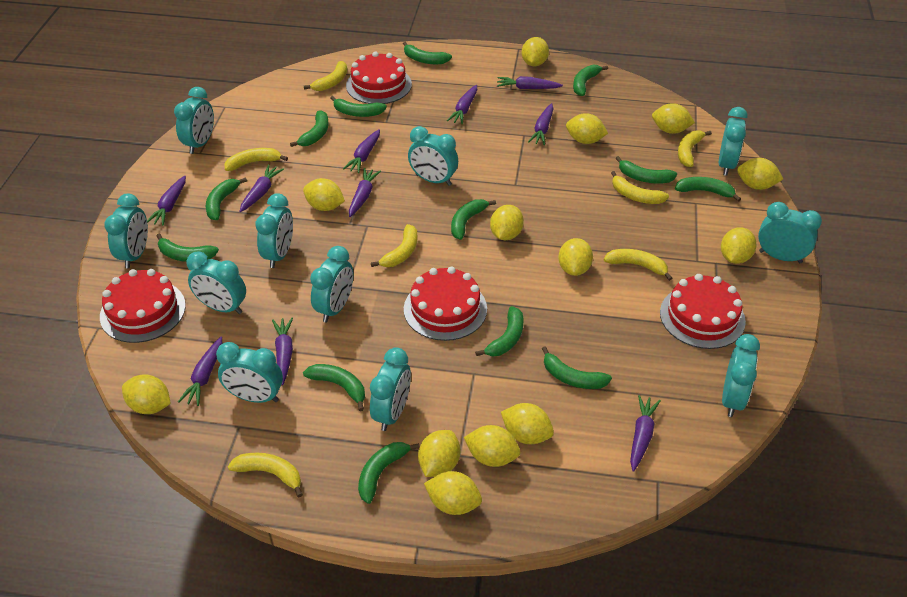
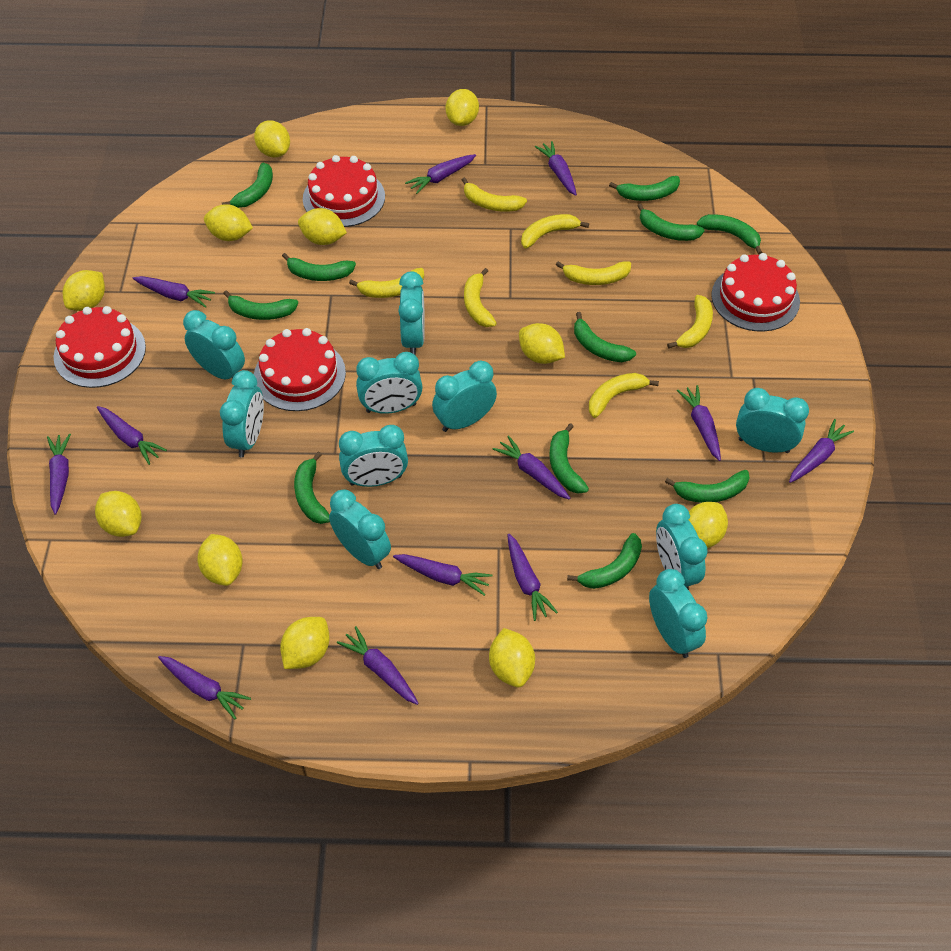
green banana: [157,233,219,262] [206,177,247,220] [290,110,328,147] [303,364,365,411] [331,96,387,117] [358,442,420,504] [403,42,452,64] [451,199,496,240] [475,306,523,357] [542,346,612,389] [573,65,608,96] [616,156,677,184] [675,177,741,202] = 13 -> [222,163,273,208] [223,290,298,320] [282,253,356,281] [294,452,330,524] [549,423,589,494] [567,533,642,589] [574,312,636,362] [609,176,680,201] [637,204,705,241] [665,470,750,503] [697,214,762,255] = 11
purple carrot: [147,176,186,226] [178,336,222,406] [239,165,284,212] [272,318,293,385] [343,129,380,173] [349,168,381,217] [447,85,477,124] [497,76,563,89] [528,103,554,145] [630,395,661,472] = 10 -> [47,434,71,514] [97,406,167,465] [133,276,215,308] [158,656,251,720] [337,626,419,705] [393,554,493,596] [405,154,476,194] [493,435,570,500] [507,533,558,621] [535,141,577,196] [677,385,721,461] [789,419,854,483] = 12
turquoise clock: [104,194,148,268] [174,87,214,154] [186,251,246,314] [216,342,283,403] [255,193,293,268] [310,246,353,322] [370,347,411,431] [408,126,458,186] [719,107,748,176] [722,334,760,417] [758,202,822,263] = 11 -> [183,310,245,380] [220,370,264,457] [329,489,391,569] [339,425,408,487] [356,352,423,414] [398,271,425,356] [432,360,497,432] [649,569,707,658] [656,504,708,590] [736,388,809,453] = 10
yellow lemon: [122,374,171,414] [303,178,345,211] [418,430,460,477] [424,471,482,515] [464,425,520,467] [490,205,524,240] [501,403,554,444] [522,37,549,66] [558,238,593,276] [566,113,608,144] [652,103,695,134] [721,227,757,264] [737,158,783,190] = 13 -> [63,270,105,311] [95,491,142,537] [197,534,243,586] [204,204,253,241] [254,120,290,157] [280,617,329,669] [298,208,347,245] [446,89,479,126] [489,628,535,687] [519,323,565,364] [689,502,728,548] = 11

